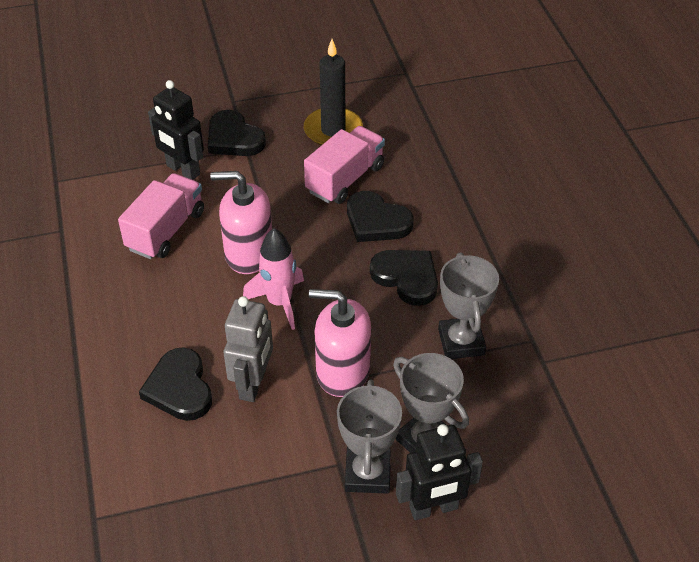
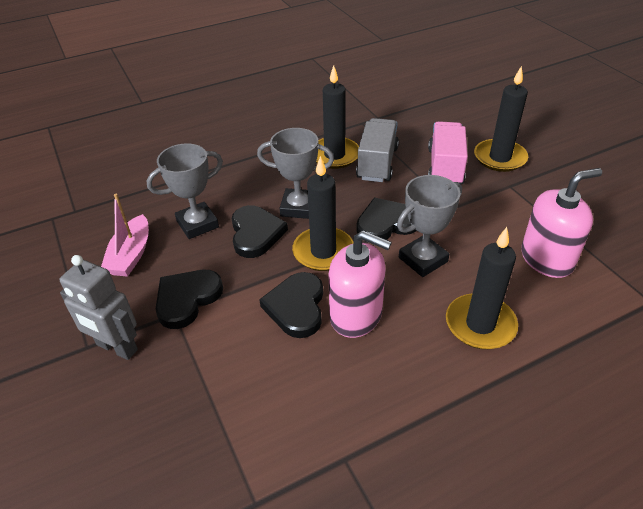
black candle: [304,39,363,145] = 1 -> [292,156,353,271] [316,65,359,169] [446,227,518,349] [474,66,528,172] = 4
black robot: [148,80,204,180] [396,424,483,520] = 2 -> none = 0
grey truck: none = 0 -> [356,118,399,182] = 1
pink boat: none = 0 -> [101,194,149,277] = 1
pink rocket: [243,228,304,330] = 1 -> none = 0
pink truck: [118,173,204,259] [304,126,385,204] = 2 -> [428,121,468,185] = 1

